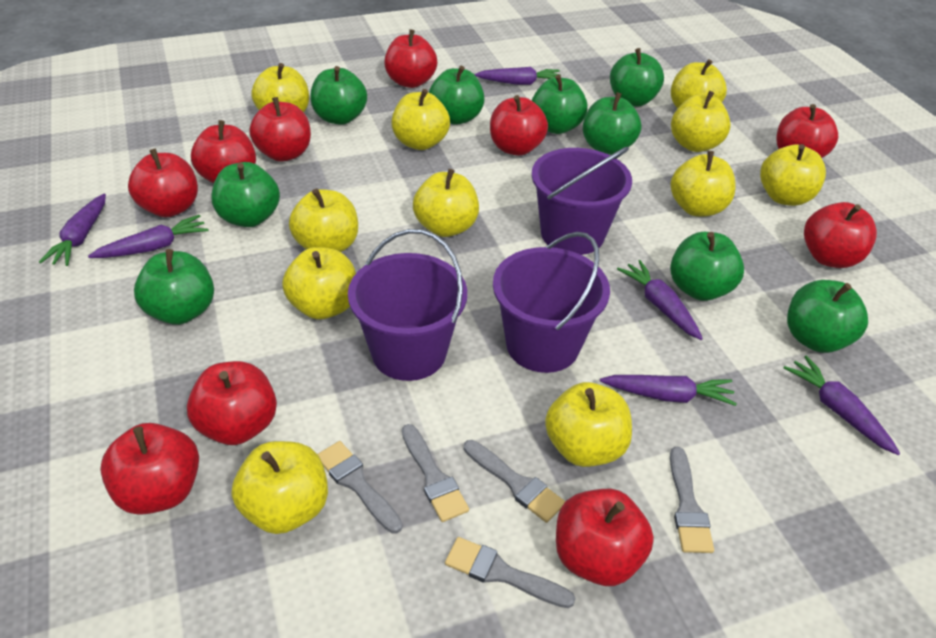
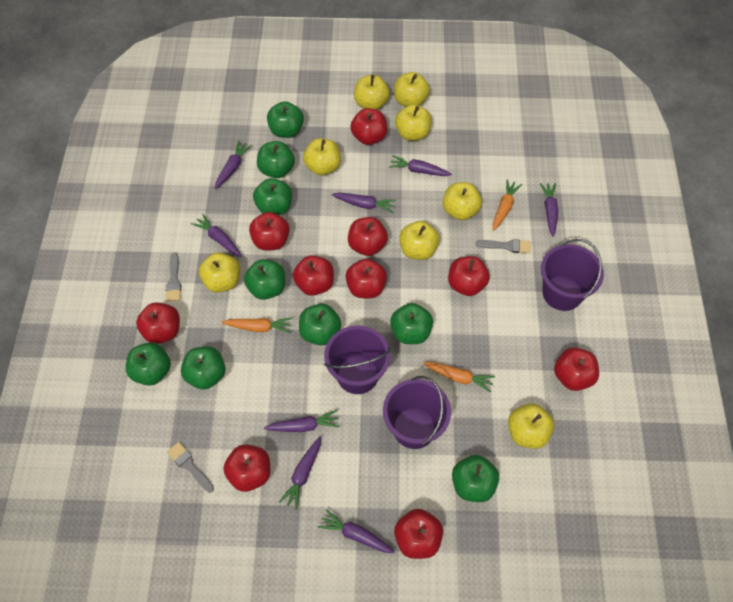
grey brush: [318,441,403,533] [402,424,469,522] [445,537,576,608] [464,440,565,523] [670,447,714,553] = 5 -> [166,252,181,301] [167,442,214,493] [476,239,531,253] = 3
orange carrot: none = 0 -> [221,318,292,333] [423,362,495,392] [493,179,522,231] = 3
purple carrot: [39,193,106,266] [88,215,208,258] [475,67,560,85] [600,375,737,406] [617,260,703,340] [784,356,900,455] = 6 -> [191,214,242,257] [214,141,252,189] [264,410,340,432] [279,437,321,510] [318,509,395,553] [332,193,396,213] [389,155,452,176] [540,183,558,237] = 8
yellow apple: [232,441,328,534] [251,63,309,112] [282,247,356,319] [289,189,358,252] [391,89,450,150] [413,169,479,237] [545,382,632,467] [670,151,736,217] [671,59,727,109] [671,91,731,152] [760,144,826,206] = 11 -> [199,252,240,293] [303,138,341,176] [354,75,390,110] [394,72,430,107] [395,104,432,141] [399,221,440,260] [443,182,482,220] [508,403,554,449] = 8

